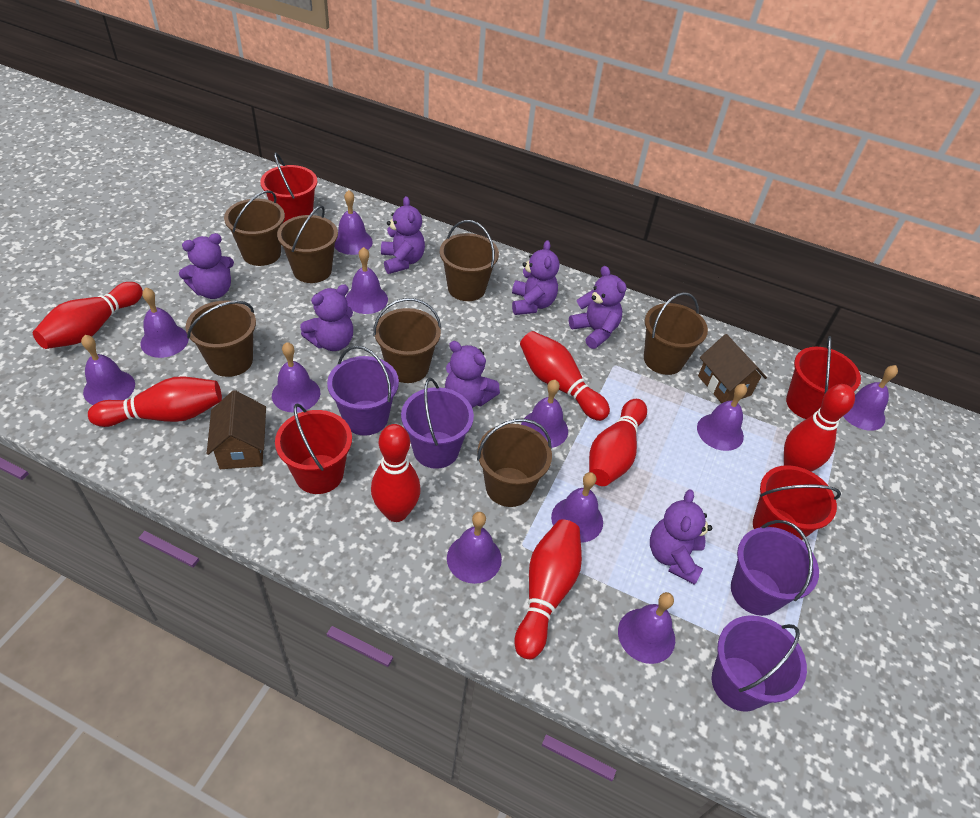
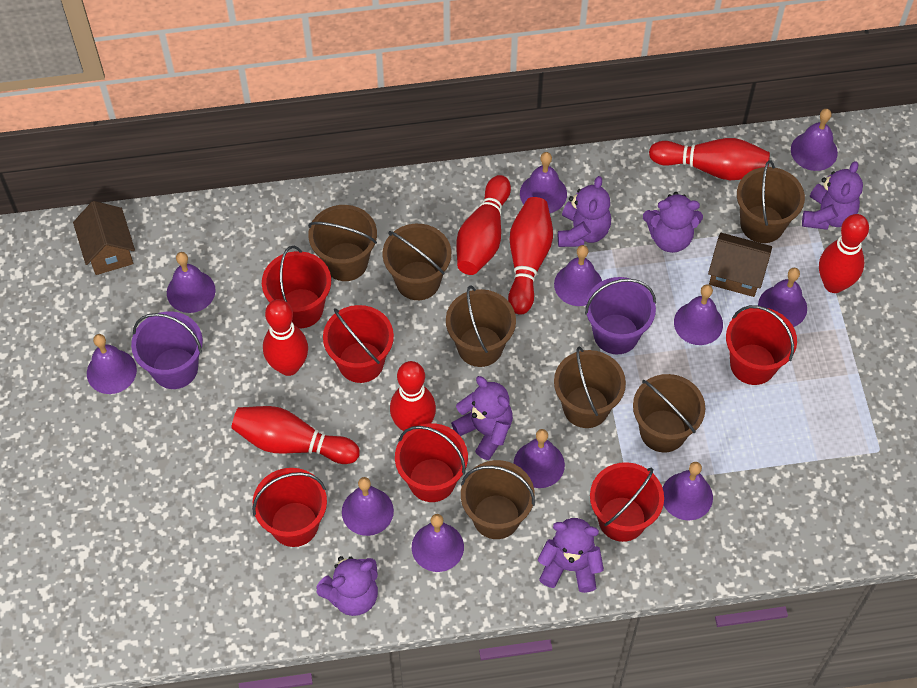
purple bucket: [327,346,399,436] [401,378,474,469] [712,615,807,712] [731,520,819,616] = 4 -> [131,312,203,389] [585,277,656,354] = 2
purple teddy bear: [179,233,234,299] [300,284,353,351] [381,196,425,274] [445,341,500,408] [512,240,559,315] [569,266,627,349] [650,489,712,585] = 7 -> [316,556,378,616] [451,376,513,460] [538,518,604,593] [558,176,611,247] [643,192,703,253] [802,161,863,230] = 6
red bucket: [260,152,318,224] [275,404,352,494] [753,465,841,540] [786,336,861,419] = 4 -> [252,468,327,547] [262,246,331,328] [323,305,394,383] [395,423,468,502] [590,462,664,542] [726,305,797,385] = 6

